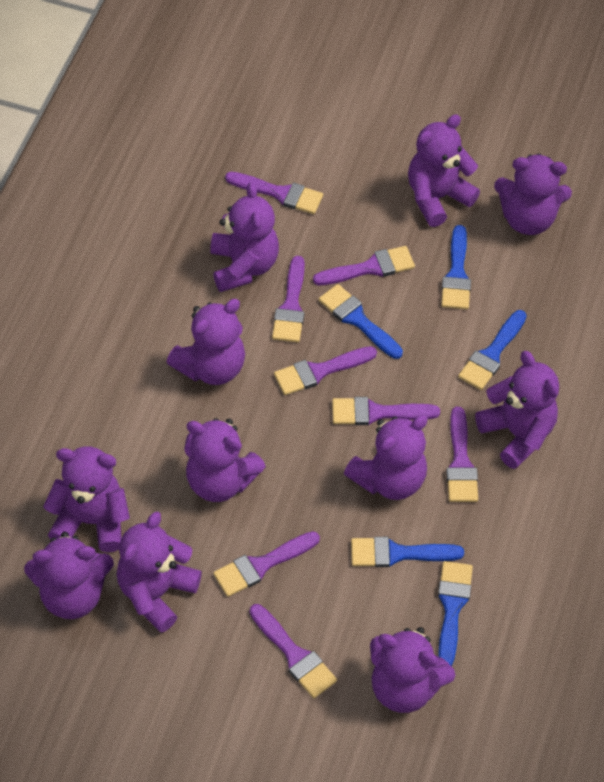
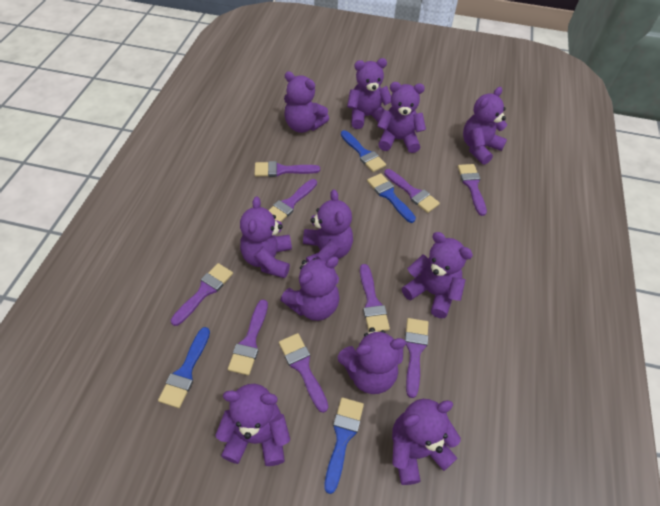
blue brush: [319,284,403,359] [351,537,464,567] [438,561,473,666] [441,225,471,310] [458,310,527,390] = 5 -> [158,327,210,408] [324,397,364,494] [341,130,386,172] [367,173,416,223] = 4
purple brush: [213,531,320,597] [225,172,323,214] [250,604,337,698] [272,256,305,342] [274,346,377,395] [313,246,415,285] [332,397,440,425] [446,407,478,502] = 8 -> [171,263,233,326] [228,300,268,375] [254,161,320,177] [268,179,317,222] [279,333,328,413] [360,264,390,332] [384,169,440,213] [405,318,429,398] [458,164,487,216] = 9

